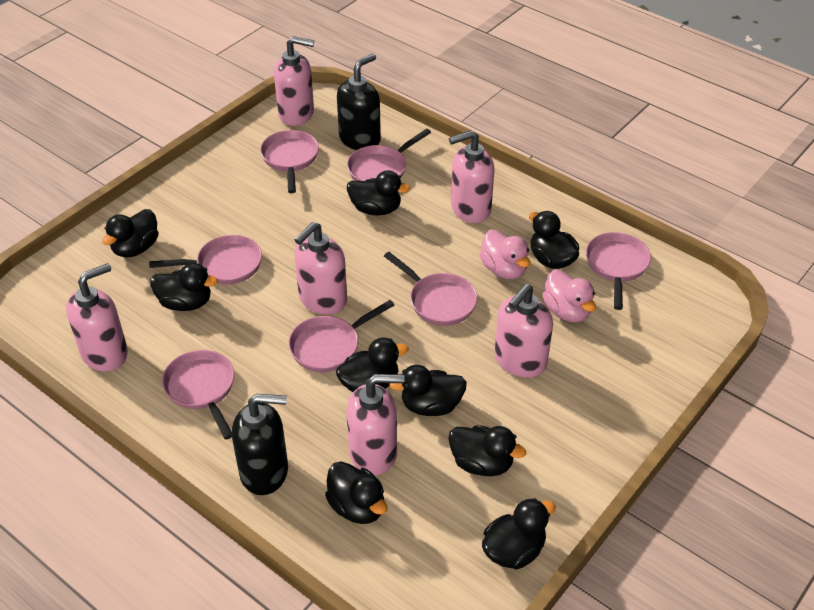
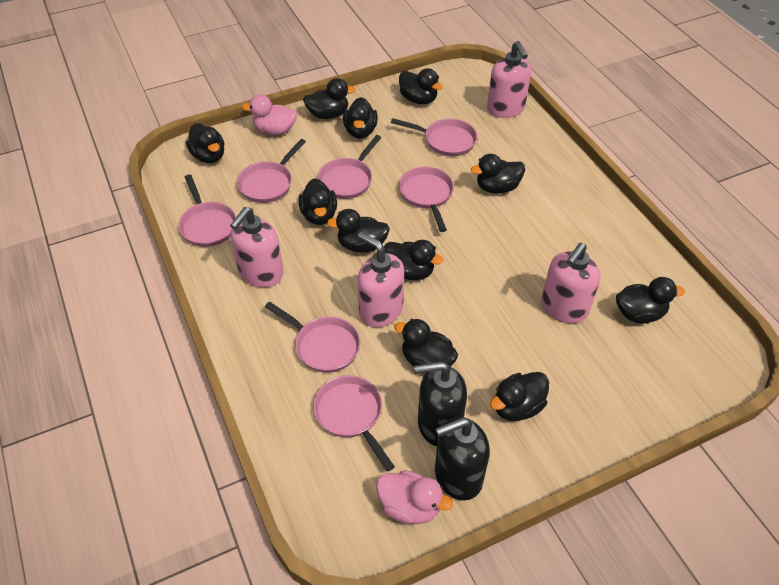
black duck: [102,209,159,257] [150,263,218,311] [325,461,388,524] [336,337,409,392] [347,170,410,216] [389,365,467,416] [448,425,526,476] [482,498,556,570] [529,211,579,269] = 9 -> [186,123,224,163] [299,178,337,225] [303,78,356,119] [327,209,390,253] [343,97,378,138] [384,240,444,280] [394,319,458,367] [399,68,443,104] [471,154,525,193] [490,372,549,421] [616,277,685,324] = 11
pink soap dispenser: [66,263,128,371] [274,36,314,126] [294,222,347,315] [347,374,405,476] [449,130,495,223] [494,284,553,378] = 6 -> [230,207,284,287] [358,232,404,327] [487,41,531,118] [541,243,601,323] = 4

